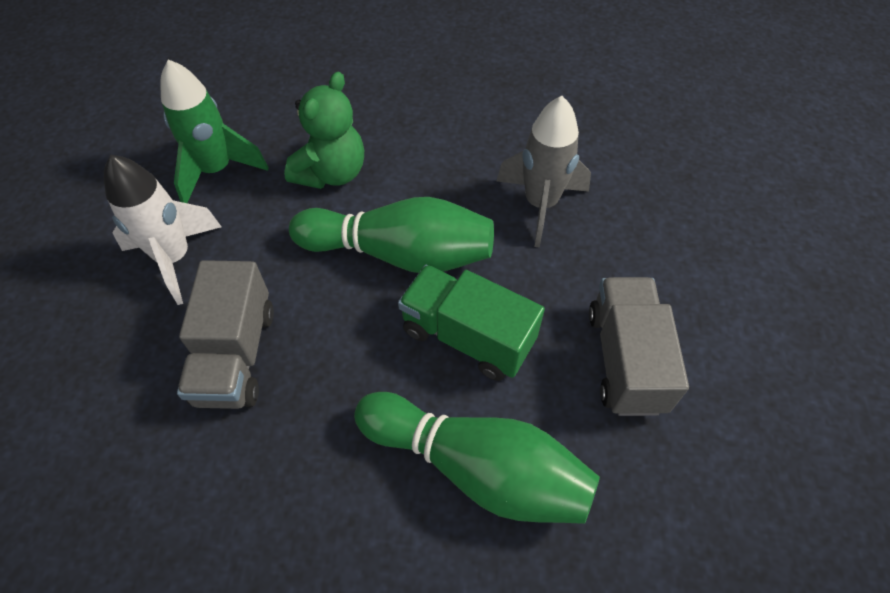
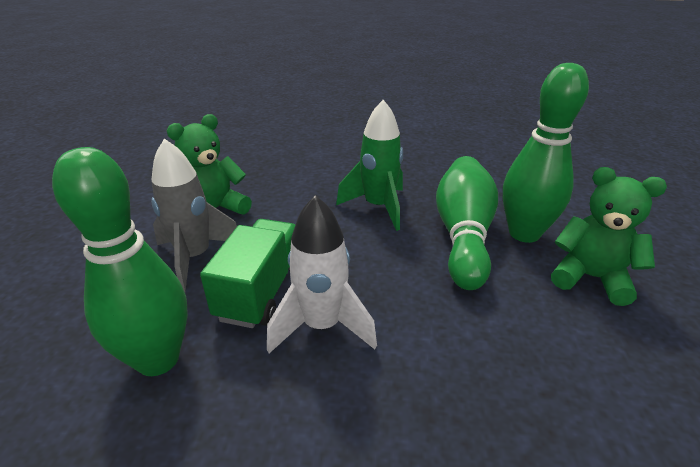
green bowling pin: [289,197,494,273] [354,392,600,524] = 2 -> [52,147,188,376] [436,156,498,290] [503,63,589,243] = 3
green teddy bear: [284,72,364,189] = 1 -> [167,114,252,215] [551,167,667,306] = 2
grey truck: [177,260,274,409] [589,277,689,416] = 2 -> none = 0

